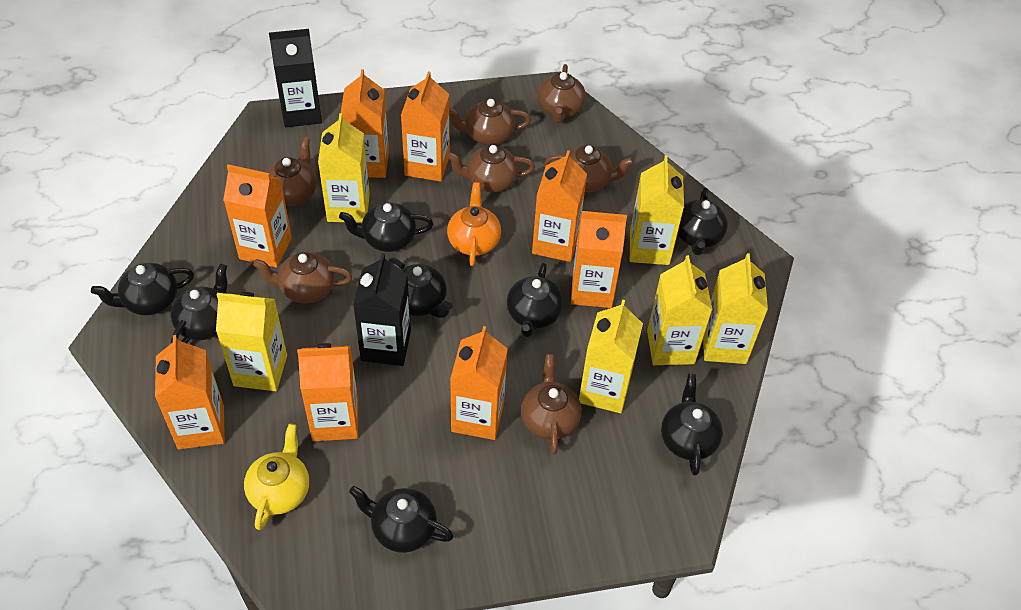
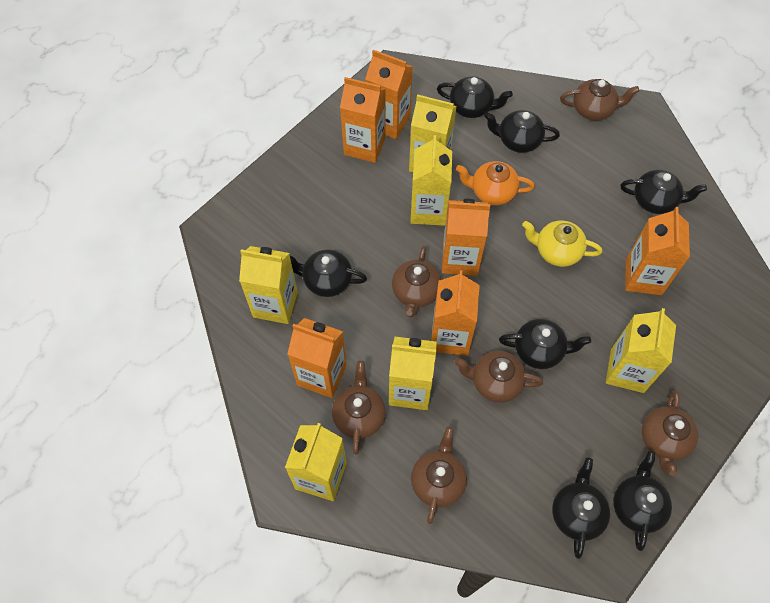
black carton: [269,29,322,127] [353,253,411,366] = 2 -> none = 0
black teapot: [91,263,194,315] [171,263,228,343] [339,202,434,252] [349,486,454,553] [388,258,453,318] [507,263,563,337] [661,374,723,476] [677,187,728,255] = 8 -> [290,250,367,297] [437,76,513,118] [484,110,560,153] [499,319,591,369] [552,457,610,559] [613,451,672,551] [621,170,707,214] = 7
brown teapot: [253,252,352,304] [266,137,317,206] [447,145,535,192] [449,99,531,145] [521,354,582,455] [537,64,586,123] [544,145,634,193] = 7 -> [332,361,386,455] [392,246,441,317] [411,426,467,524] [454,351,543,403] [560,79,640,121] [642,391,698,476] = 6
orange carton: [155,335,225,450] [223,164,292,268] [297,343,358,441] [341,69,389,178] [401,71,450,182] [450,326,508,440] [532,150,587,262] [571,211,627,308] = 8 -> [287,318,347,398] [340,77,386,163] [365,50,413,139] [431,270,480,356] [442,199,491,276] [625,207,690,295] = 6

